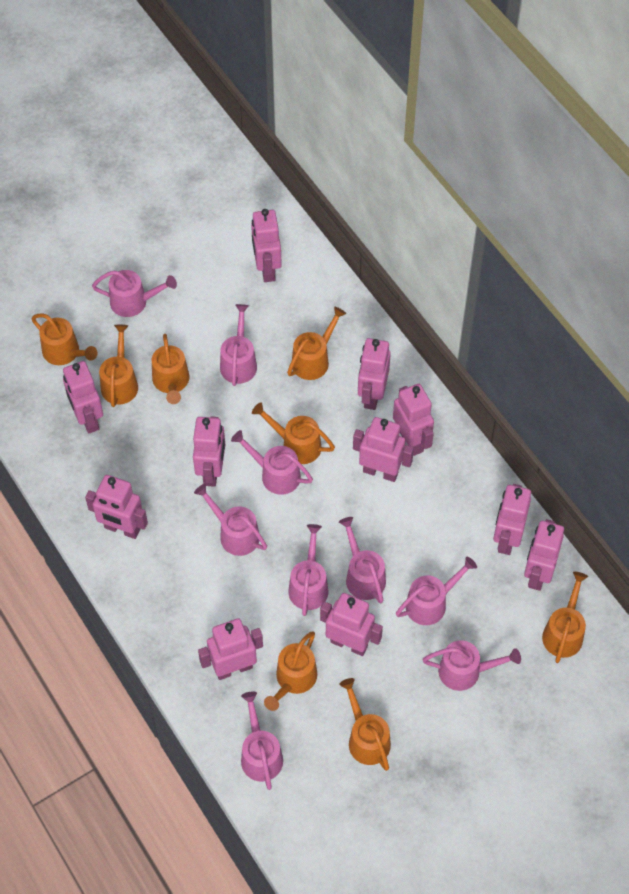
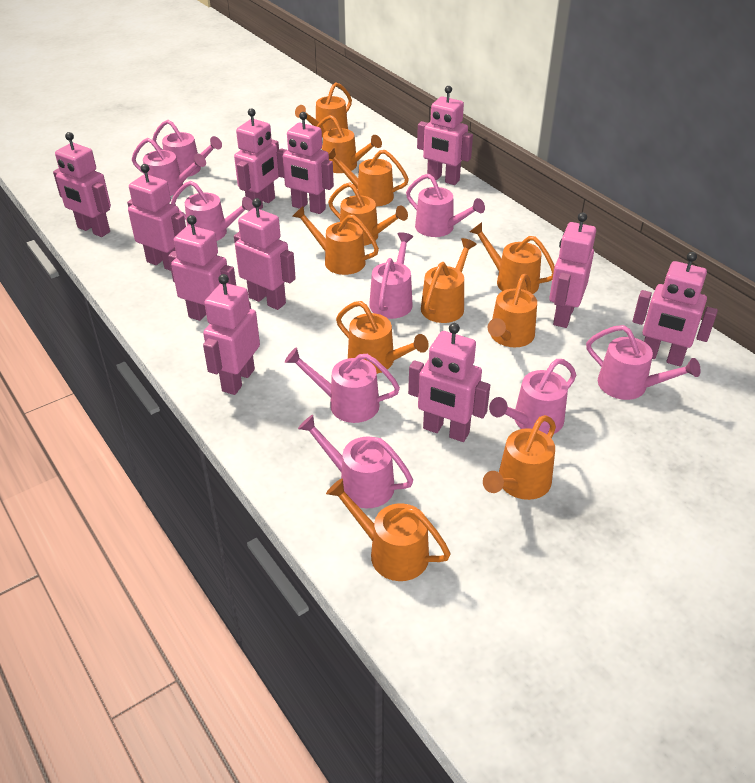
orange watering can: [31,313,97,365] [99,325,138,407] [152,334,189,404] [252,402,335,464] [264,632,317,711] [287,307,347,380] [339,678,391,771] [542,572,588,663] = 8 -> [292,206,379,275] [295,82,352,137] [316,115,382,173] [326,478,451,581] [328,148,409,206] [328,182,408,246] [336,301,429,374] [421,238,477,323] [470,222,555,294] [483,415,556,500] [488,274,537,347] = 11

